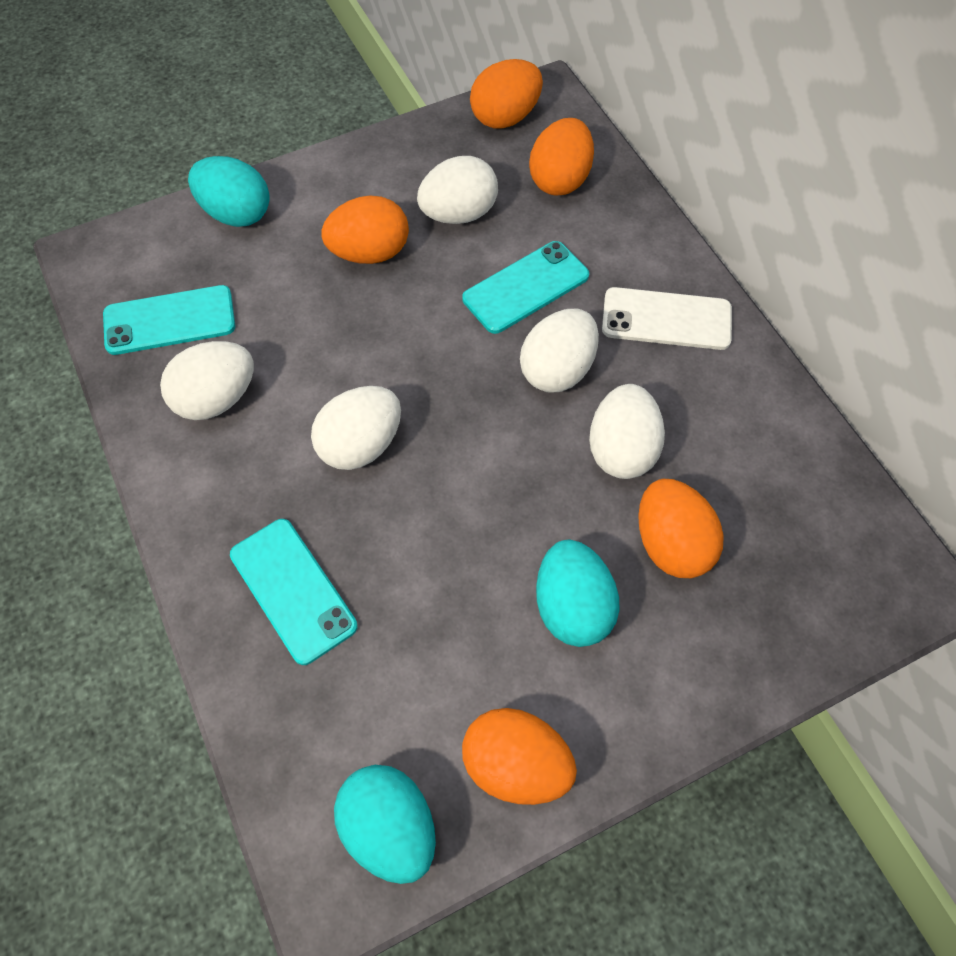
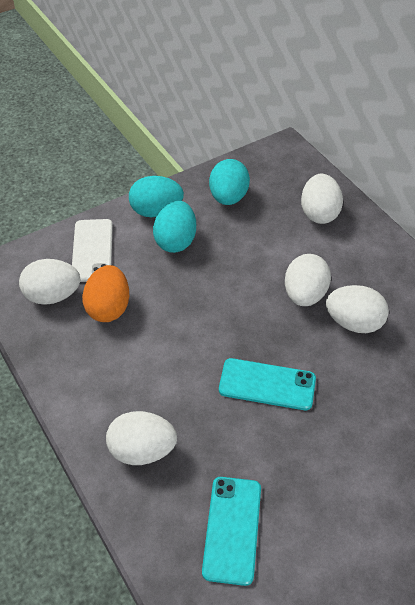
orange egg: [321,195,409,264] [462,708,577,805] [470,59,543,128] [529,118,594,195] [638,479,724,578] = 5 -> [82,265,129,322] = 1
turquoise phone: [103,285,235,355] [230,519,358,665] [462,241,589,334] = 3 -> [202,477,261,586] [219,358,316,410] = 2

